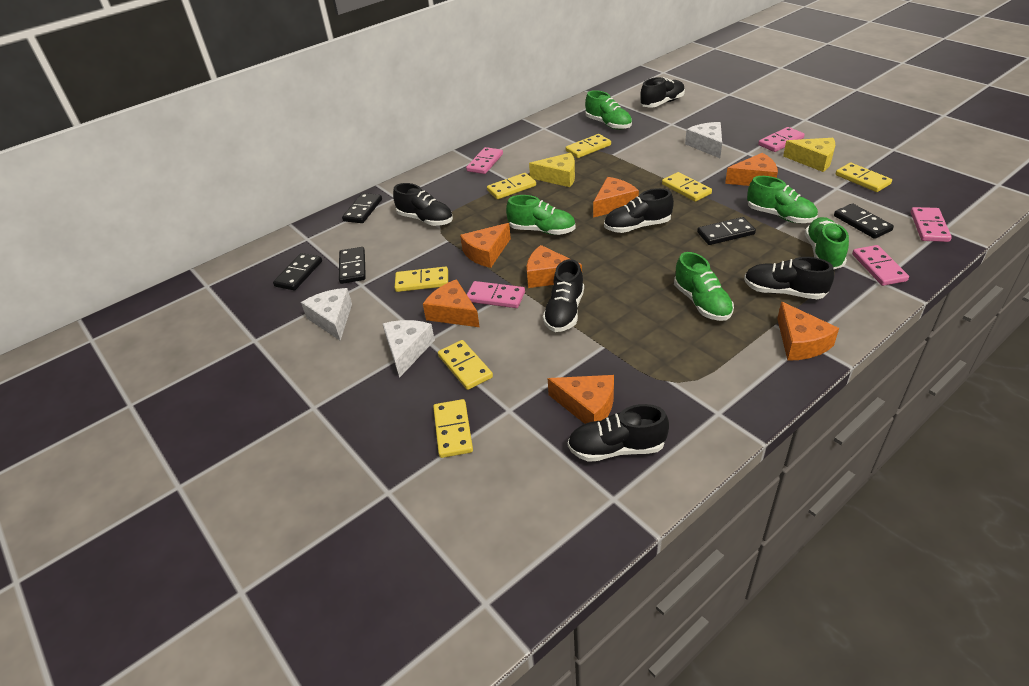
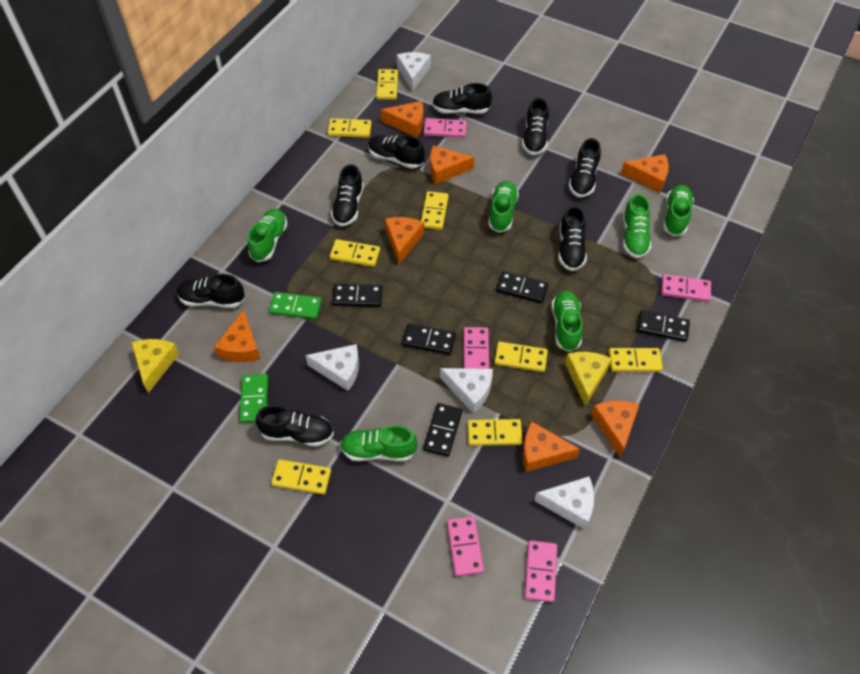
black shoe: [393,183,453,226] [543,259,584,332] [568,404,669,462] [604,188,674,233] [640,77,685,108] [744,257,834,299] = 6 -> [177,274,245,308] [256,405,334,447] [331,164,364,226] [368,135,425,168] [432,83,492,113] [522,98,549,155] [558,205,587,271] [569,138,601,197] = 8
green domino: none = 0 -> [239,374,268,423] [269,292,322,319] = 2
green shoe: [506,195,576,235] [585,90,632,130] [674,252,734,321] [747,176,818,223] [805,217,849,269] = 5 -> [248,209,288,262] [340,425,418,461] [488,181,519,233] [552,290,583,352] [623,194,651,258] [663,185,694,236] = 6
white cheese: [301,288,352,341] [383,320,435,378] [685,122,722,158] = 3 -> [306,344,359,391] [397,52,431,92] [440,368,493,414] [534,476,594,529] = 4
yellow domino: [395,267,448,292] [433,399,473,458] [438,340,493,390] [487,173,536,199] [566,134,611,158] [662,172,712,202] [835,163,892,192] = 7 -> [271,459,331,495] [328,118,372,138] [330,239,380,267] [376,69,398,100] [421,191,449,230] [468,419,523,446] [494,342,548,372] [609,348,663,372] = 8

